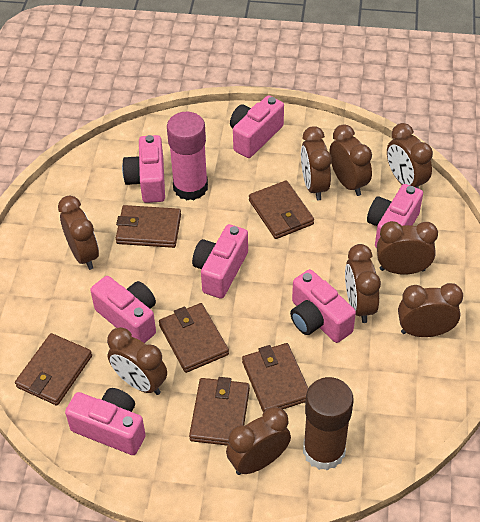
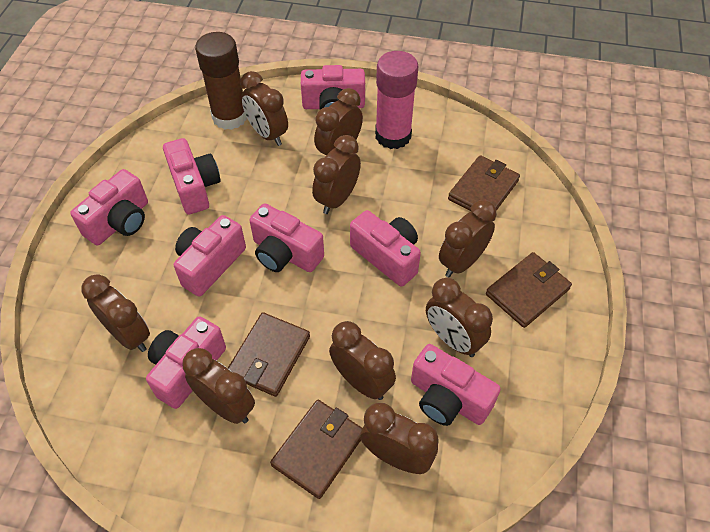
brown wallet: [15,333,92,405] [116,205,181,248] [159,303,229,373] [189,377,250,446] [242,343,308,413] [249,180,314,239] = 6 -> [228,312,310,397] [270,400,362,499] [448,155,520,211] [486,252,572,328] = 4
pink camera: [65,388,146,455] [90,276,156,343] [122,135,165,203] [192,224,248,299] [230,95,284,158] [290,269,356,343] [367,184,423,248] = 7 -> [70,169,148,246] [146,316,226,409] [163,138,220,215] [174,215,246,297] [249,203,324,272] [301,65,365,110] [350,210,421,287] [411,344,501,426] = 8

